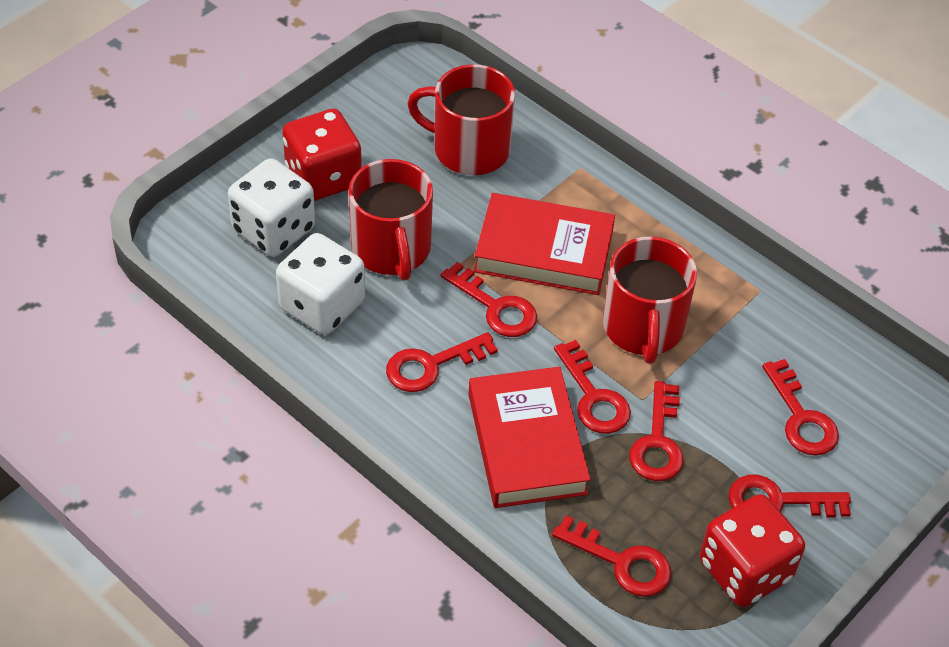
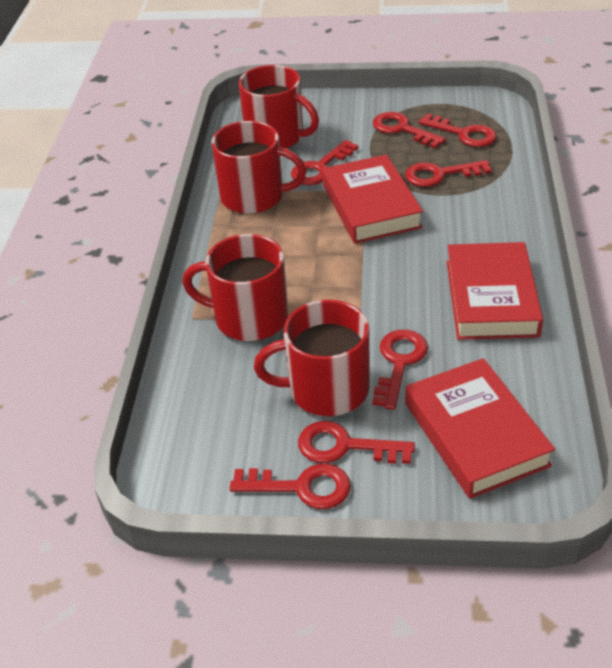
red book: [468,367,591,508] [474,193,615,295] = 2 -> [322,155,423,244] [405,358,555,499] [447,242,543,340] = 3
red dice: [282,109,362,201] [700,494,805,607] = 2 -> none = 0
red mug: [348,159,433,281] [407,64,515,175] [603,237,697,364] = 3 -> [183,234,289,341] [211,121,306,214] [239,65,319,148] [254,300,369,416] = 4
white dice: [228,158,315,257] [276,233,365,335] = 2 -> none = 0

